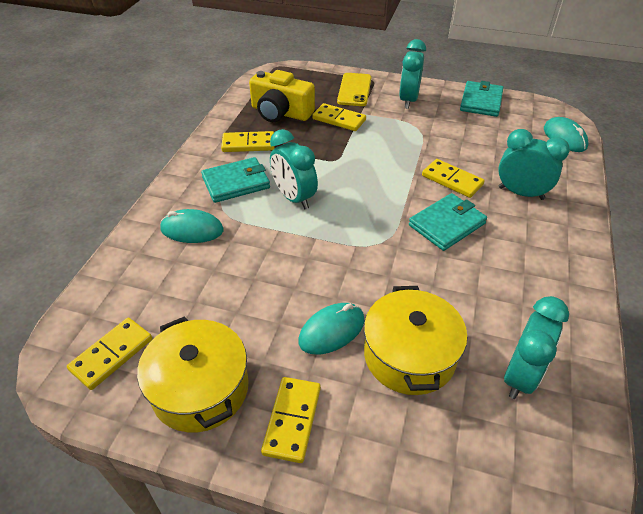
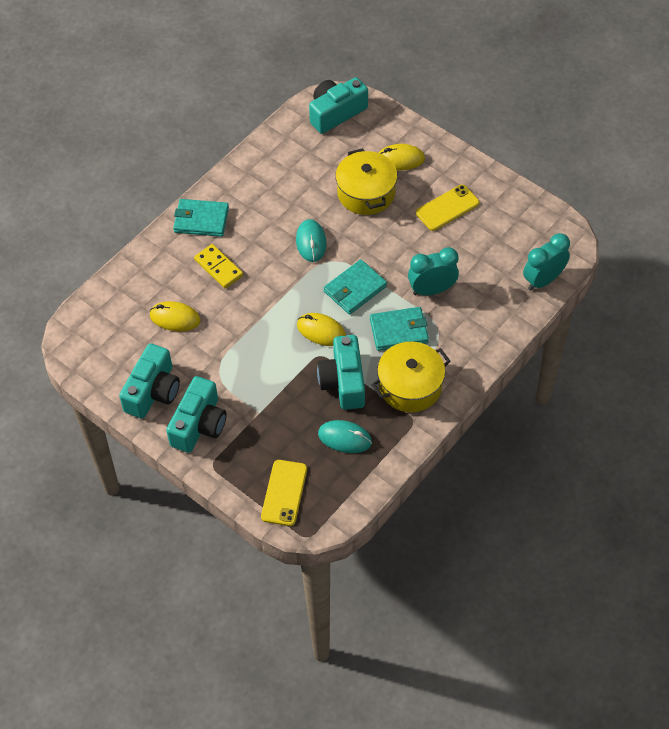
turquoise camera: none = 0 -> [119,343,180,419] [166,376,227,453] [309,77,368,134] [317,335,365,410] = 4
turquoise clock: [270,129,318,209] [399,39,426,109] [498,129,570,200] [504,296,569,399] = 4 -> [408,247,459,296] [523,233,570,291] = 2
turquoise mouse: [160,209,224,243] [298,303,364,354] [544,117,589,152] = 3 -> [296,219,326,262] [318,420,372,453] = 2
yellow camera: [249,70,315,122] = 1 -> none = 0
yellow domino: [67,317,152,390] [221,131,275,152] [261,377,321,463] [312,103,366,131] [422,159,485,198] = 5 -> [194,244,243,288] = 1
yellow mouse: none = 0 -> [150,301,201,331] [297,313,346,346] [379,144,425,170] = 3
yellow phone: [337,73,371,106] = 1 -> [261,460,307,526] [416,185,480,231] = 2

